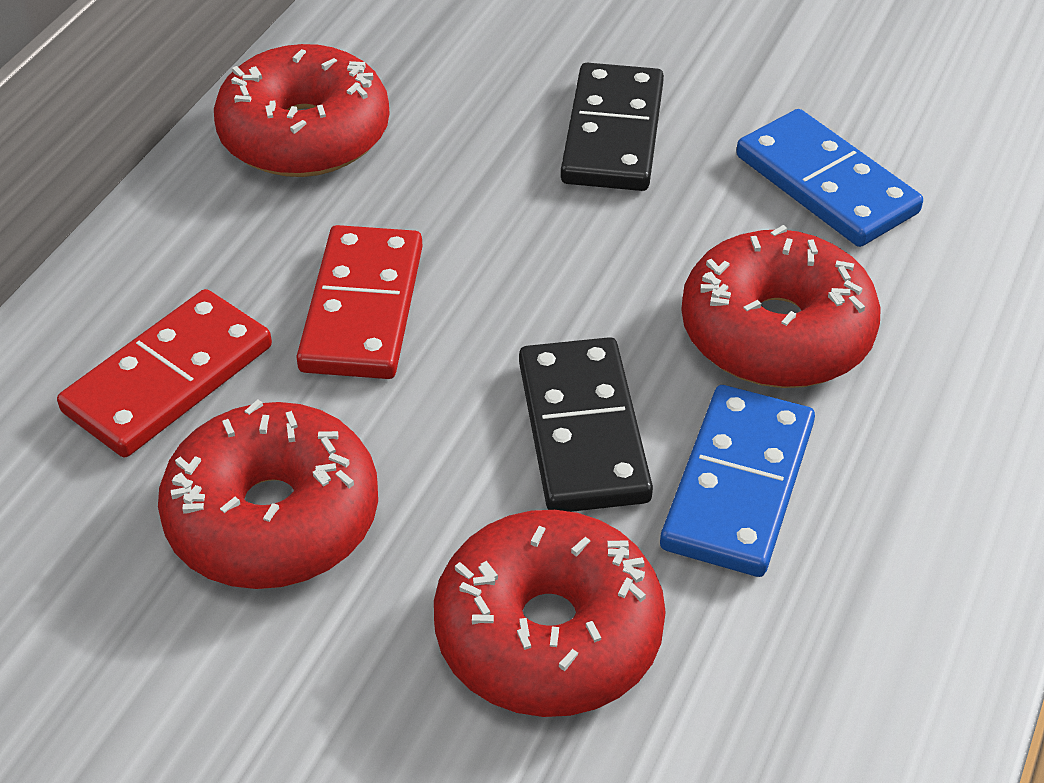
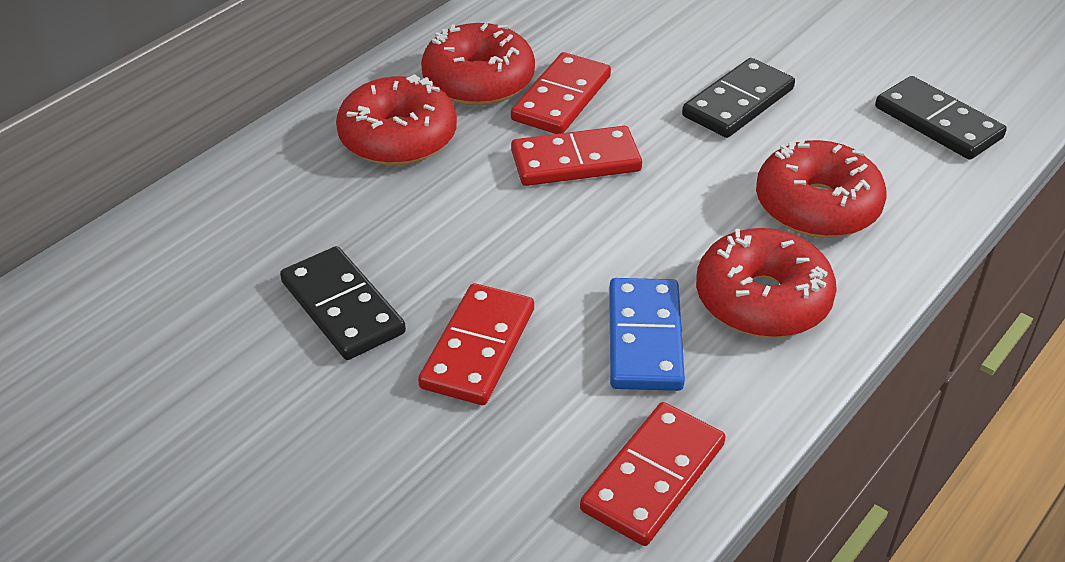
black domino: [519,337,653,512] [561,63,664,191] = 2 -> [280,246,406,360] [682,58,795,138] [875,76,1007,160] = 3
blue domino: [660,385,815,577] [736,109,923,247] = 2 -> [609,278,685,391] = 1
red domino: [57,289,272,457] [296,225,423,379] = 2 -> [418,283,534,405] [511,52,611,134] [511,126,642,186] [580,402,725,546] = 4

